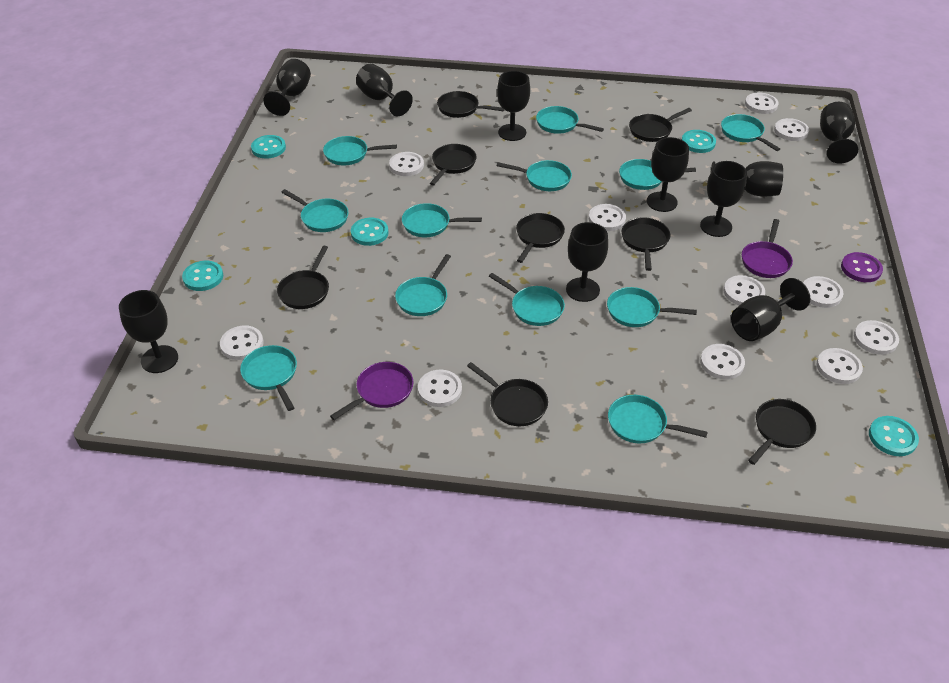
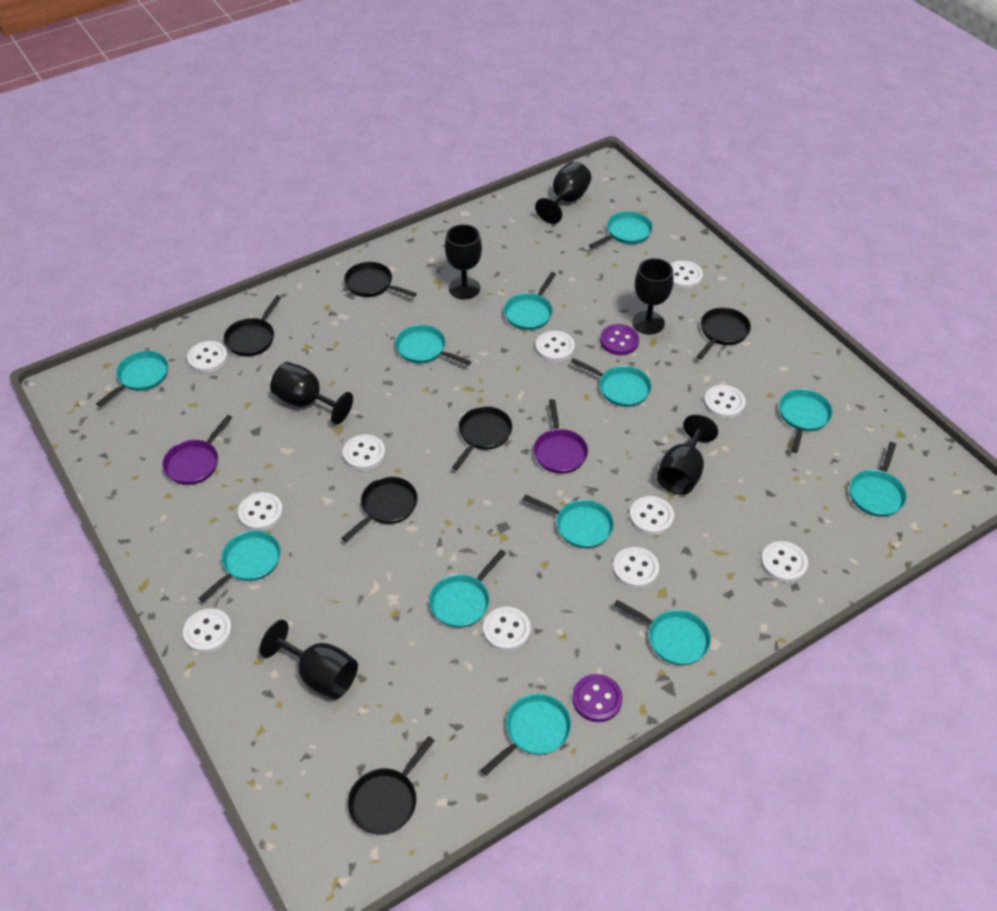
black goblet: [119,290,178,373] [263,59,311,116] [356,64,413,116] [497,71,530,141] [566,222,608,302] [647,137,689,212] [700,161,747,237] [710,161,783,197] [731,278,810,341] [820,102,858,164] = 10 -> [260,620,358,699] [270,362,353,425] [445,224,482,299] [535,161,591,224] [632,258,673,335] [657,414,718,495] = 6
black pan: [277,246,329,309] [430,144,477,185] [437,91,504,118] [467,362,548,426] [516,213,565,263] [621,217,670,271] [629,108,692,142] [748,399,816,465] = 8 -> [224,295,282,356] [341,477,418,542] [344,262,417,297] [348,736,435,835] [452,406,512,470] [697,308,751,359] = 6
purple button: [841,252,883,282] = 1 -> [572,674,623,722] [600,324,639,355] = 2
turquoise button: [182,261,223,291] [251,135,286,158] [351,218,389,246] [682,130,716,153] [869,416,919,456] = 5 -> none = 0

